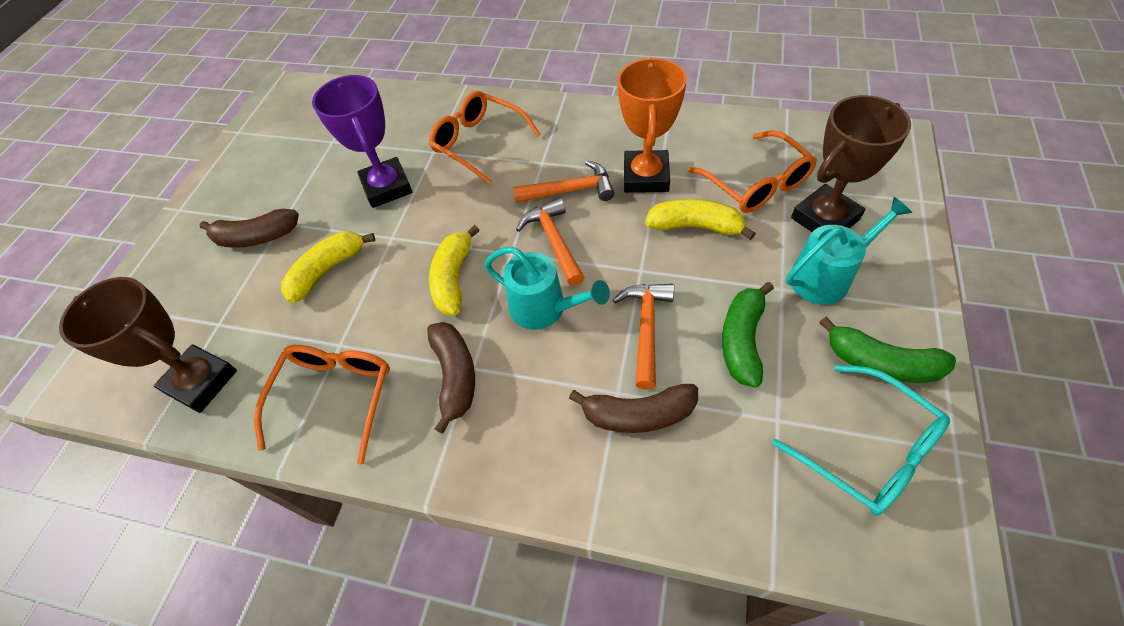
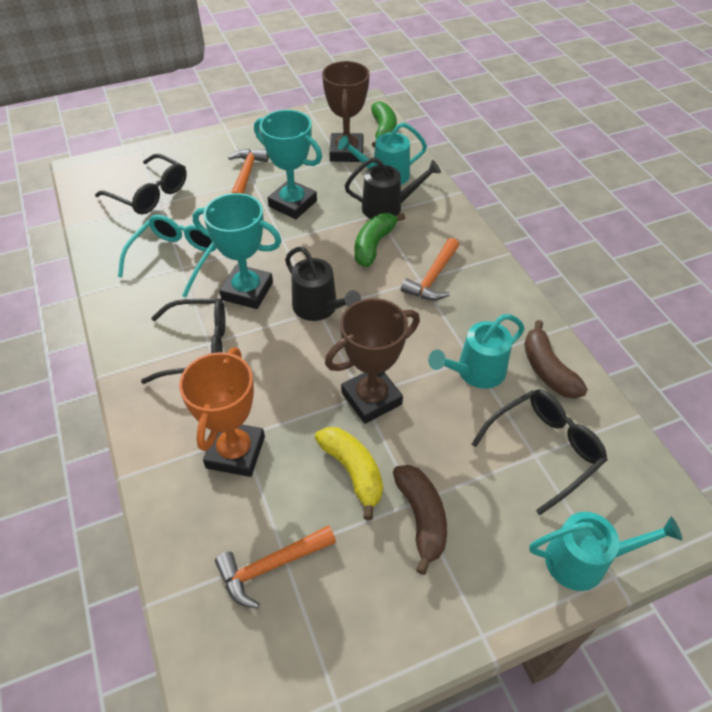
black glasses: none = 0 -> [95,154,187,214] [141,298,225,384] [471,389,607,515] = 3
black watering can: none = 0 -> [285,247,361,321] [345,157,441,219] = 2
brown banana: [200,209,299,248] [427,322,475,434] [569,384,698,433] = 3 -> [393,465,447,575] [524,320,588,399] = 2
orange glasses: [254,345,390,465] [429,91,540,184] [688,130,817,213] = 3 -> none = 0
purple trophy: [312,75,413,208] = 1 -> none = 0
turquoise trophy: none = 0 -> [193,193,281,309] [254,110,322,219] = 2
turquoise watering can: [484,246,610,330] [786,197,912,305] = 2 -> [338,122,427,185] [428,314,524,388] [529,512,682,591] = 3
yellow banana: [281,231,375,303] [429,225,480,315] [645,199,756,240] = 3 -> [315,427,383,520] = 1

